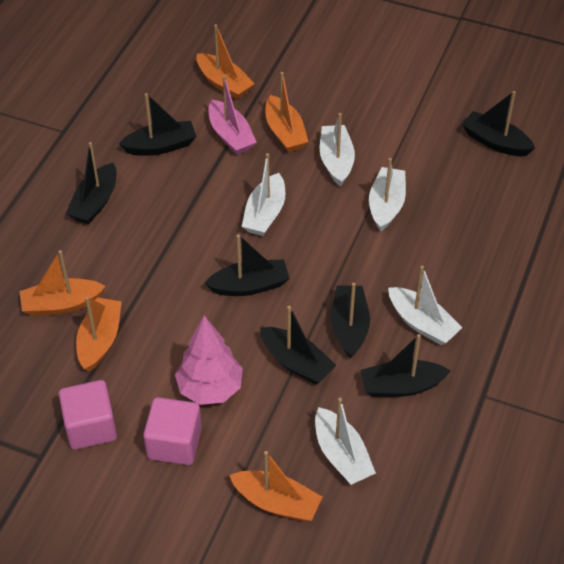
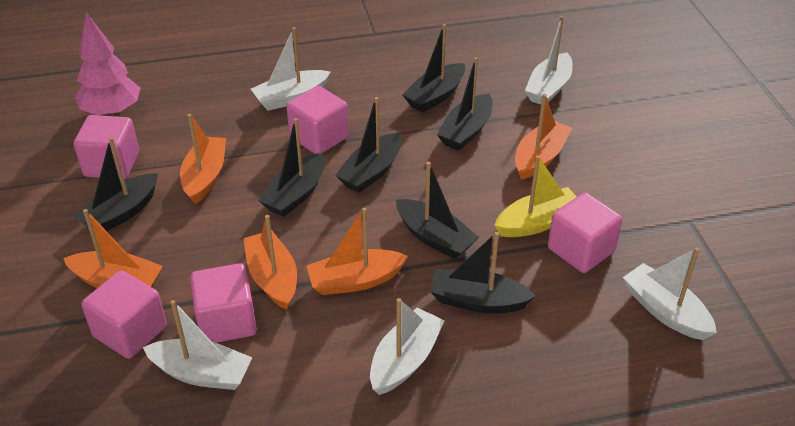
pink boat: [208,75,257,155] = 1 -> none = 0
pink cube: [59,380,117,450] [143,397,202,465] = 2 -> [74,115,139,179] [81,270,167,359] [190,263,257,343] [286,86,349,154] [548,193,622,273] = 5
yellow boat: none = 0 -> [494,155,577,237] = 1

